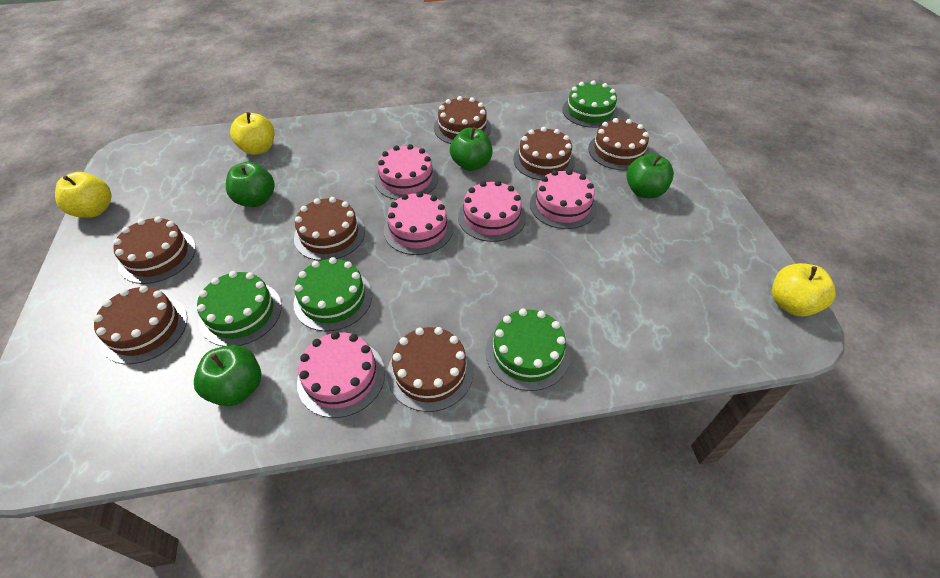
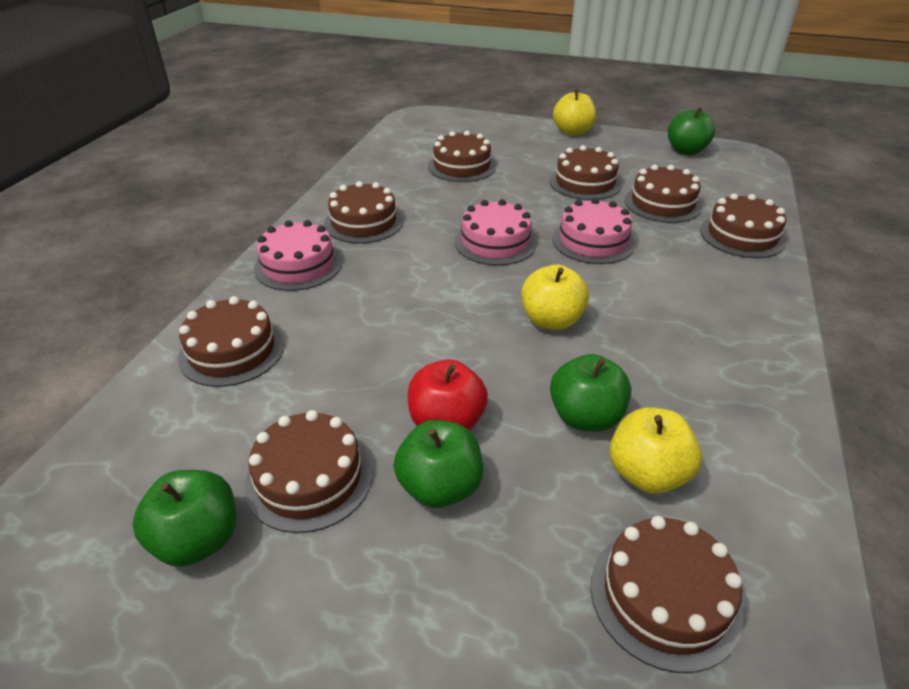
brown cake: [93,285,188,364] [113,217,196,284] [294,197,365,261] [387,327,474,412] [434,96,491,144] [513,127,575,180] [588,118,650,170] = 7 -> [178,296,284,387] [245,410,373,533] [324,181,403,243] [428,131,496,182] [549,145,622,200] [591,516,744,673] [625,165,702,223] [700,193,786,258] = 8
green cake: [197,271,282,346] [293,257,372,331] [486,309,570,391] [562,80,618,128] = 4 -> none = 0
pink cake: [297,331,385,418] [375,144,438,200] [384,192,453,255] [458,180,526,242] [530,169,597,229] = 5 -> [254,220,342,291] [455,199,537,265] [552,198,635,264] = 3
red apple: none = 0 -> [408,359,488,430] = 1

